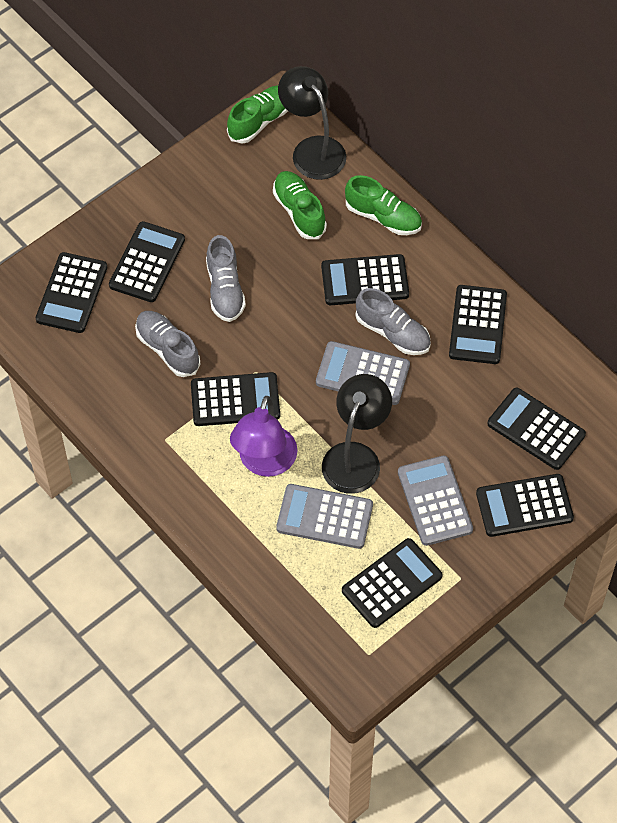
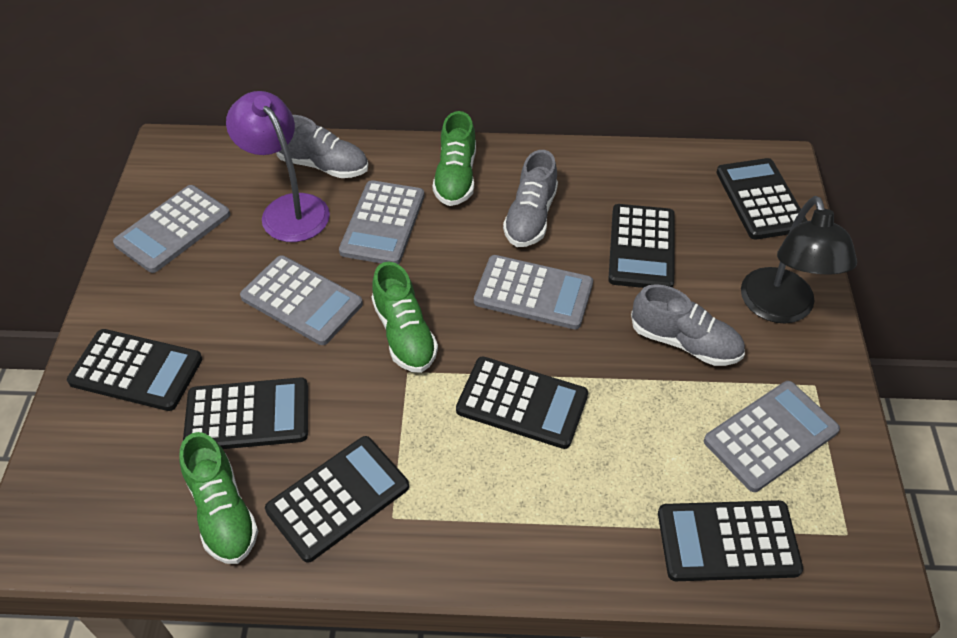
black calculator: [36,252,107,333] [109,221,185,302] [191,372,280,426] [321,254,409,305] [342,538,442,628] [449,285,507,364] [476,474,574,537] [487,388,586,470] = 8 -> [67,329,202,411] [183,377,308,449] [265,436,409,563] [456,357,588,449] [608,204,675,288] [658,500,803,581] [716,158,808,240] = 7
black lamp: [278,66,346,180] [322,374,392,494] = 2 -> [741,196,857,323] = 1
grey calculator: [276,484,373,549] [316,341,410,405] [398,456,473,546] = 3 -> [113,185,230,273] [240,255,363,345] [339,180,424,264] [474,255,593,329] [704,381,840,492] = 5

